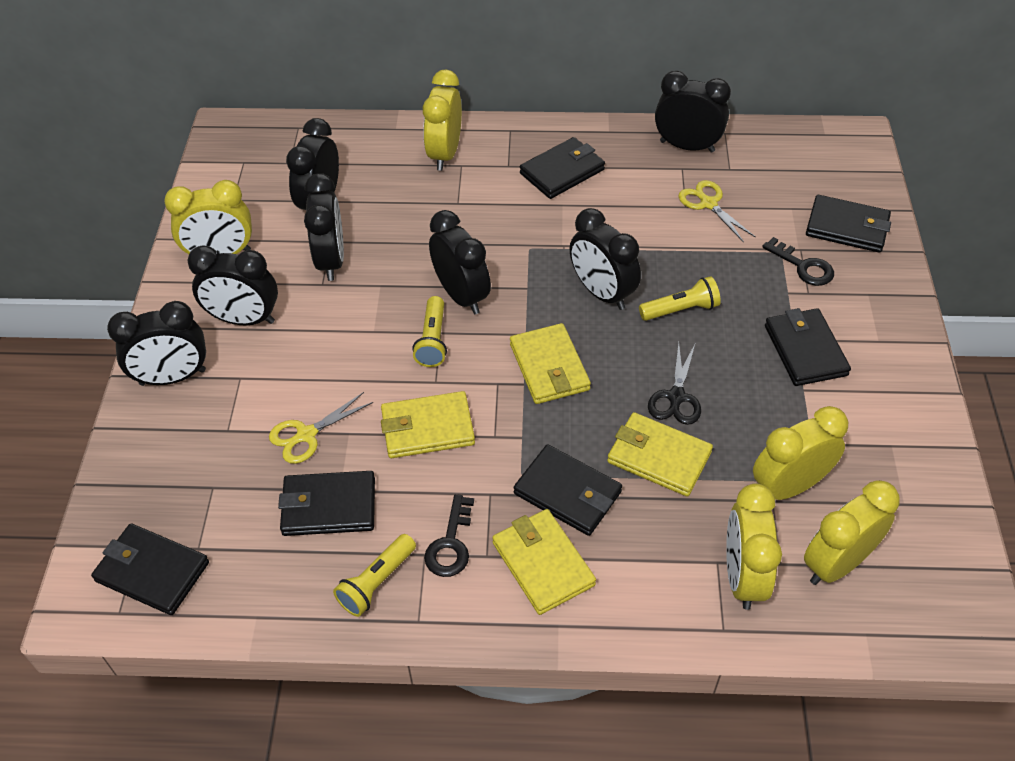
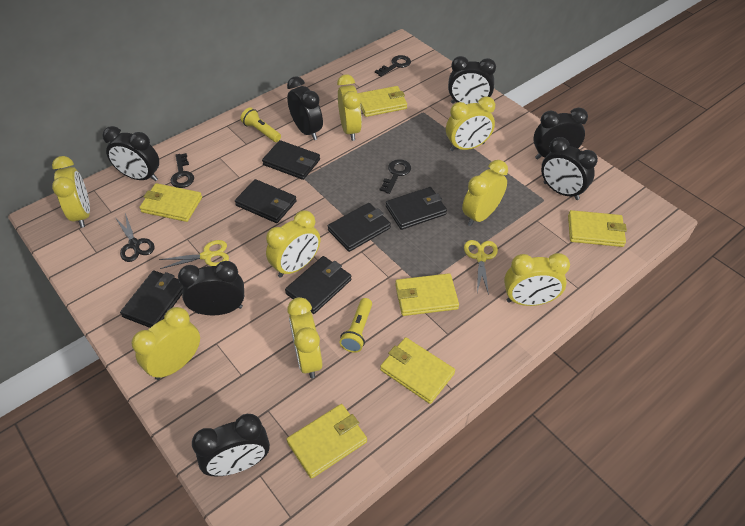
black key: [424,494,474,577] [762,237,834,286] = 2 -> [170,153,194,188] [375,55,411,77] [380,159,411,194] = 3
yellow clock: [164,180,252,254] [423,69,462,171] [726,483,782,610] [753,406,848,500] [804,480,900,585] = 5 -> [52,156,90,228] [131,307,200,380] [266,210,320,278] [287,297,322,378] [337,74,362,141] [446,96,495,151] [462,160,508,226] [504,253,570,306] = 8
yellow flashlight: [333,534,416,617] [413,296,447,367] [639,276,721,321] = 3 -> [241,108,281,142] [339,298,372,353] = 2
yellow wallet: [381,391,475,458] [492,509,596,615] [510,323,591,404] [607,412,713,497] = 4 -> [139,183,202,222] [286,404,367,479] [358,86,407,117] [380,337,455,404] [395,273,459,316] [568,210,627,247] = 6

